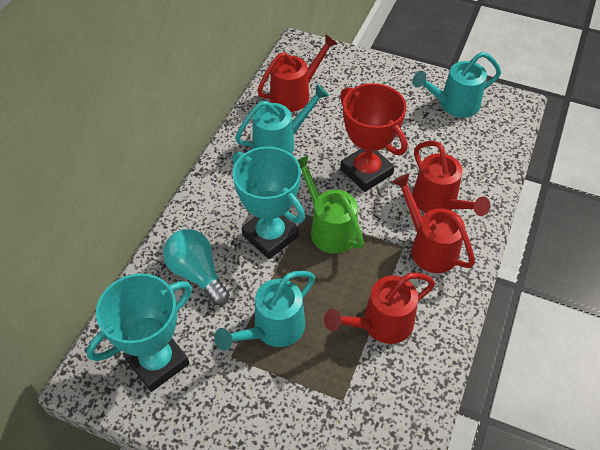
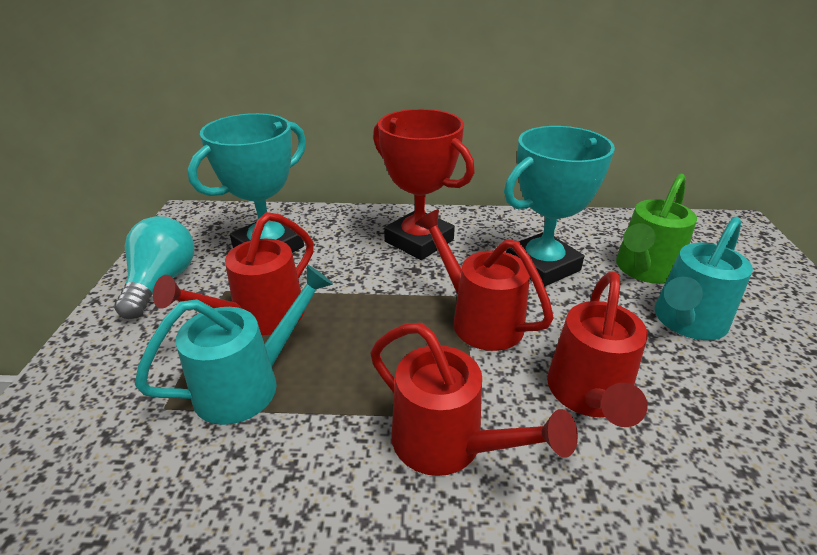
turquoise watering can: [214,271,315,351] [235,84,329,154] [412,52,501,118] = 3 -> [135,265,333,425] [654,217,753,340] = 2

